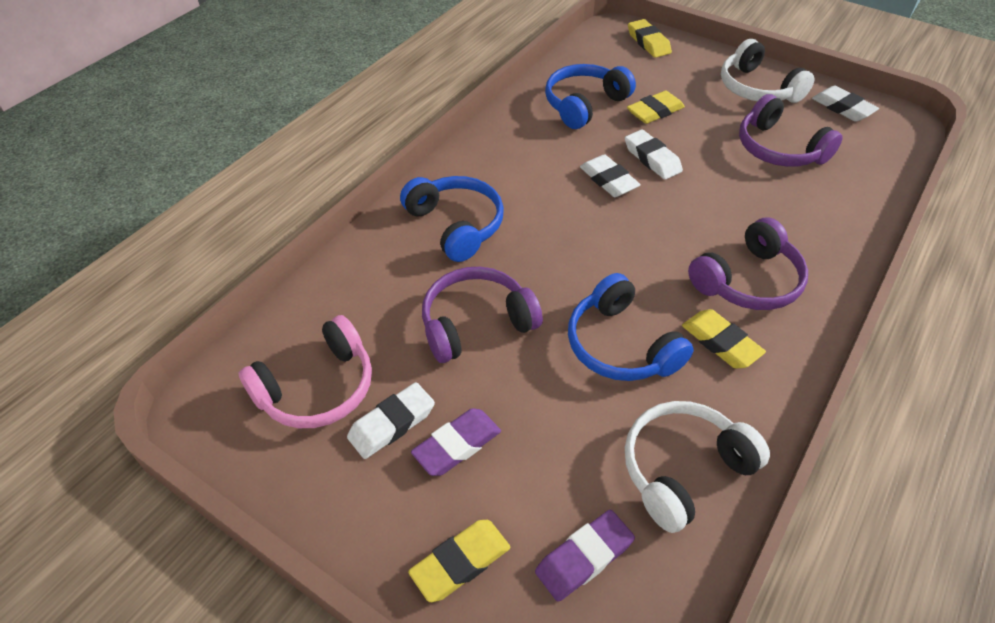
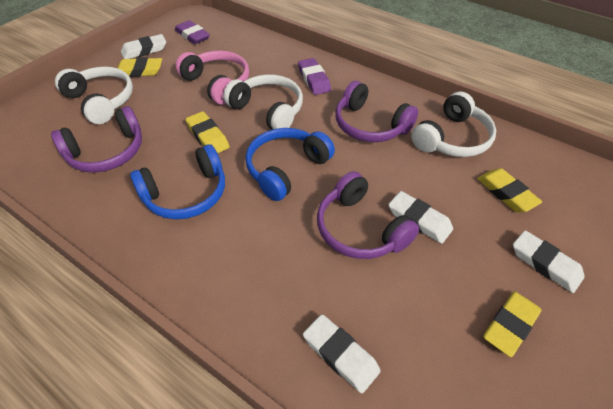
blue headphones: [400,176,504,262] [545,64,636,129] [568,273,694,381] = 3 -> [130,144,225,220] [245,128,335,201] = 2
white headphones: [625,401,770,533] [721,39,815,103] = 2 -> [55,66,133,124] [223,75,303,129] [411,91,496,157] = 3

